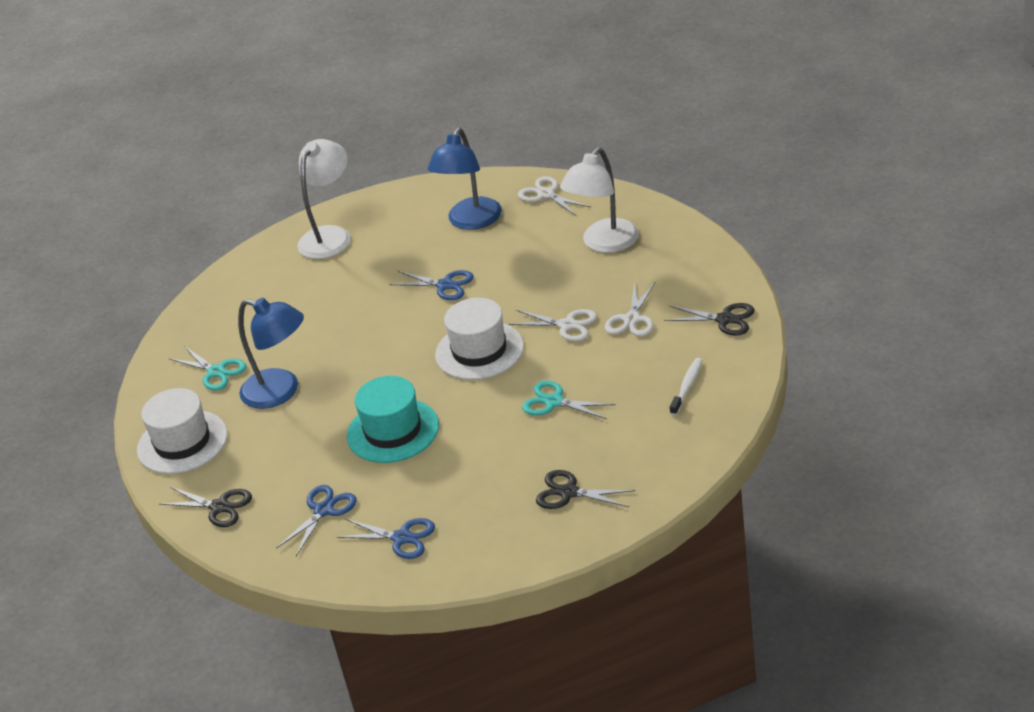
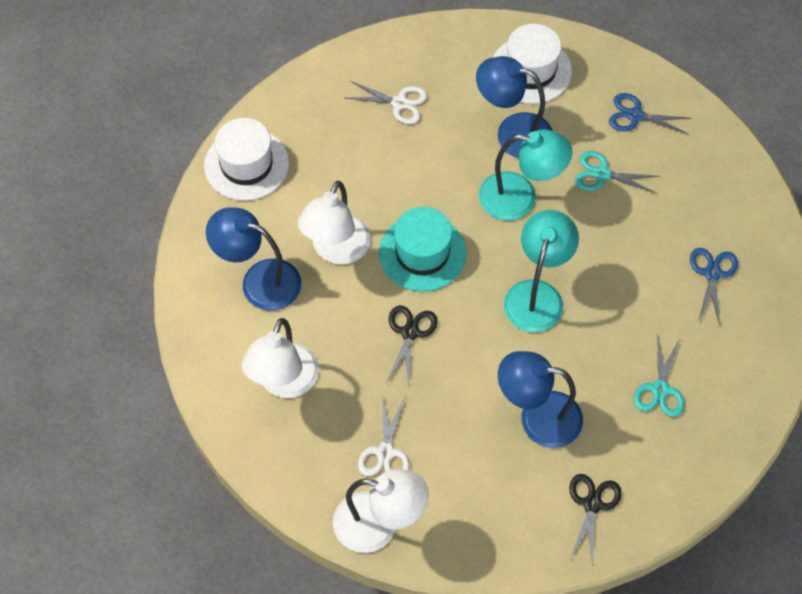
black scissors: [159,487,252,527] [536,470,636,509] [664,303,755,336] = 3 -> [387,305,438,387] [569,474,621,565] = 2
blue lamp: [238,298,304,409] [428,128,502,230] = 2 -> [206,207,301,311] [476,56,553,158] [498,351,583,448] = 3
blue scissors: [276,485,357,556] [336,518,435,559] [389,270,474,300] = 3 -> [609,93,692,135] [690,248,738,325] = 2
turquoise lamp: none = 0 -> [479,129,572,220] [504,210,579,332] = 2
white lamp: [297,139,351,259] [560,147,639,253] = 2 -> [242,318,319,398] [298,181,371,264] [333,469,429,553] = 3
white scissors: [509,309,597,341] [518,176,591,216] [605,282,655,336] = 3 -> [347,81,427,124] [358,397,410,476] = 2
white toothbrush: [670,358,703,416] = 1 -> none = 0

